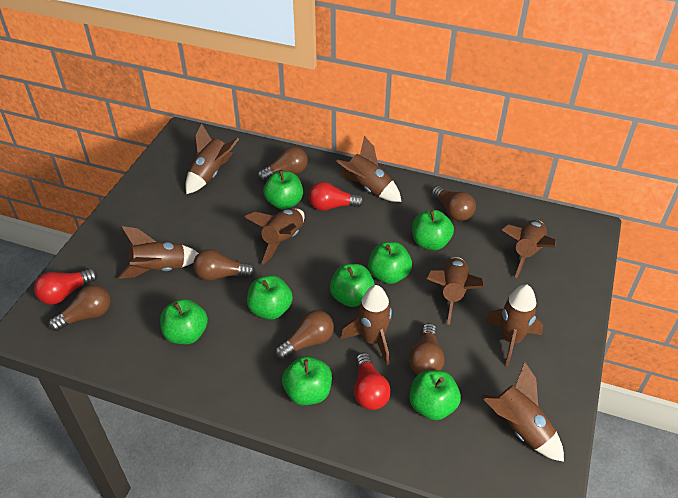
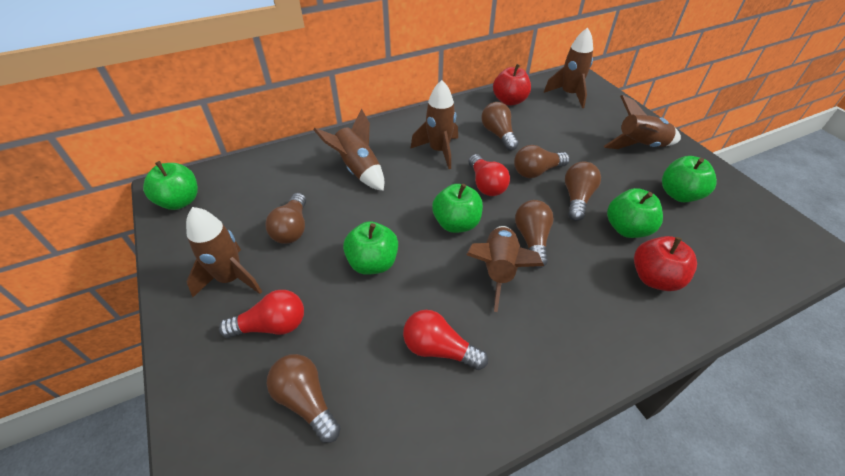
brown rocket: [118,226,198,279] [185,123,239,194] [245,208,305,265] [336,136,401,202] [341,285,392,366] [426,257,485,325] [481,362,564,462] [485,285,543,366] [502,220,556,278] = 9 -> [186,207,262,297] [313,109,384,191] [411,80,458,169] [466,226,544,312] [544,28,593,108] [603,95,681,149] = 6
green apple: [160,299,208,344] [247,275,293,320] [263,170,303,210] [282,356,332,405] [330,264,375,307] [368,242,412,284] [409,370,461,420] [412,210,454,250] = 8 -> [143,161,198,210] [343,221,398,275] [432,184,483,233] [607,188,663,238] [662,156,717,202] = 5
red apple: none = 0 -> [493,64,531,106] [634,236,697,291] = 2

